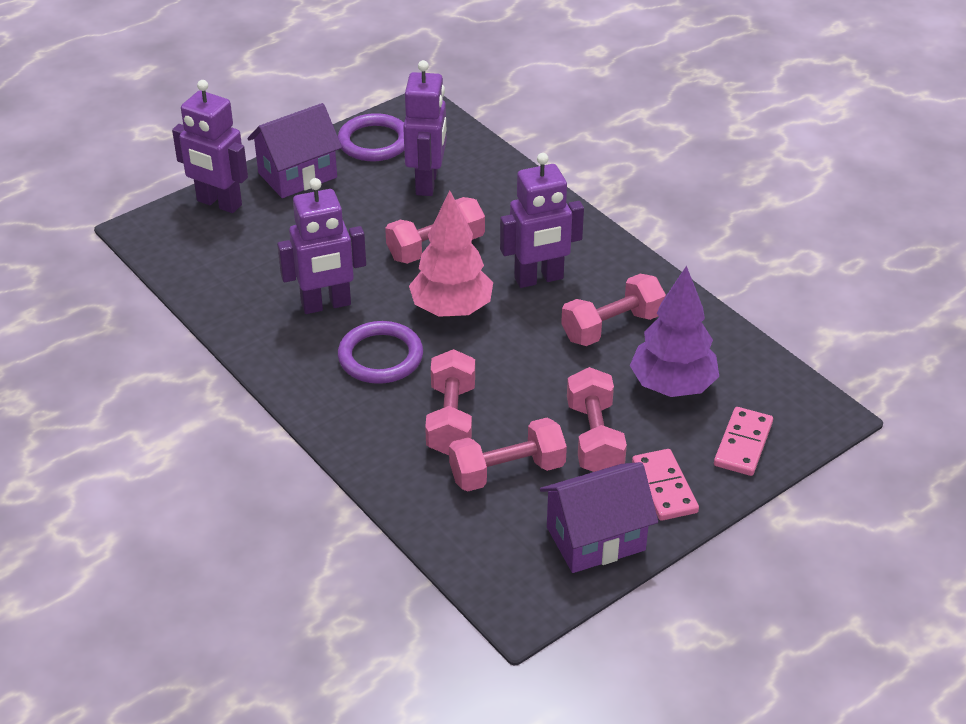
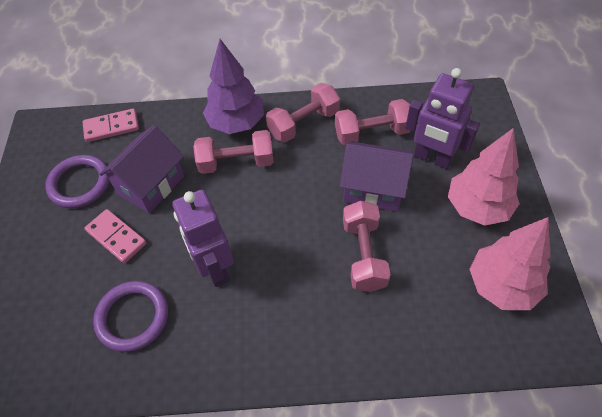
pink dumbbell: [385,197,485,264] [425,349,475,455] [449,418,567,492] [561,274,666,346] [567,367,627,472] = 5 -> [193,130,274,174] [266,83,340,143] [335,99,411,146] [343,201,390,292] = 4
pink tree: [409,190,493,317] = 1 -> [448,128,520,226] [469,217,551,310] = 2
purple robot: [172,80,248,213] [277,178,366,314] [403,60,446,196] [500,153,584,288] = 4 -> [172,190,233,287] [405,68,480,169] = 2

